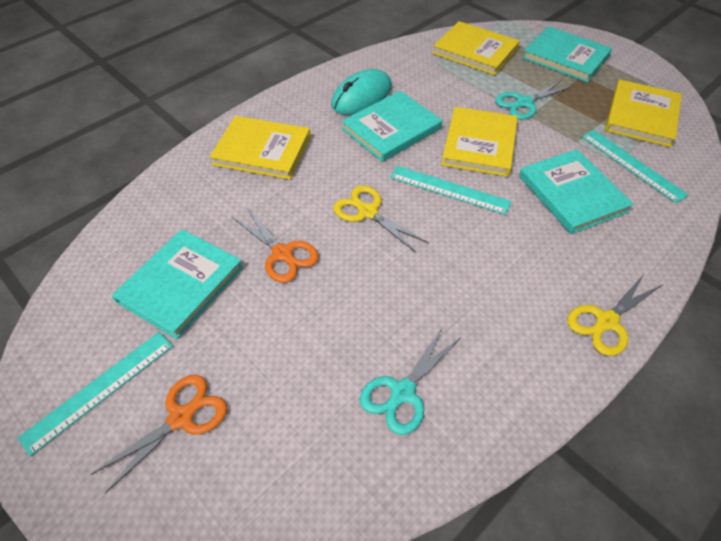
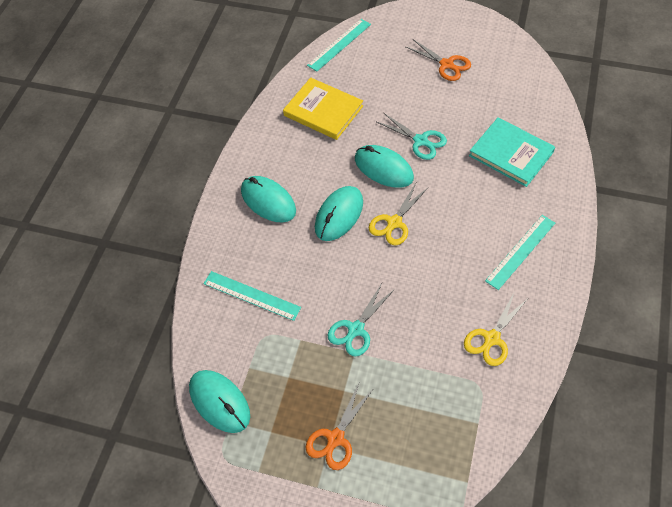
turquoise book: [112,229,243,339] [341,91,442,162] [519,149,634,234] [523,26,612,82] = 4 -> [469,117,555,187] = 1
turquoise mouse: [331,69,392,115] = 1 -> [189,370,250,433] [241,176,296,223] [315,186,363,241] [355,145,414,188] = 4
yellow book: [210,116,311,180] [433,21,520,75] [441,107,518,177] [605,80,682,147] = 4 -> [283,78,363,140] = 1

